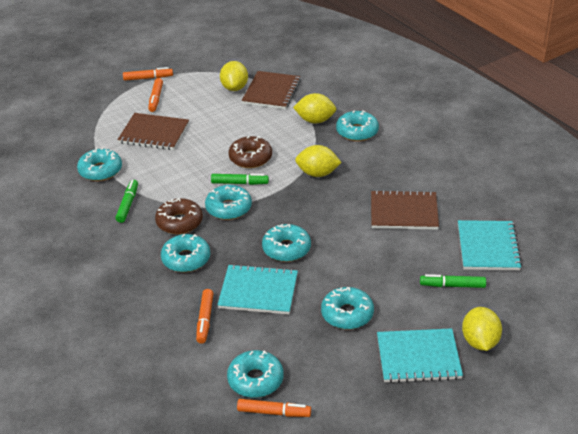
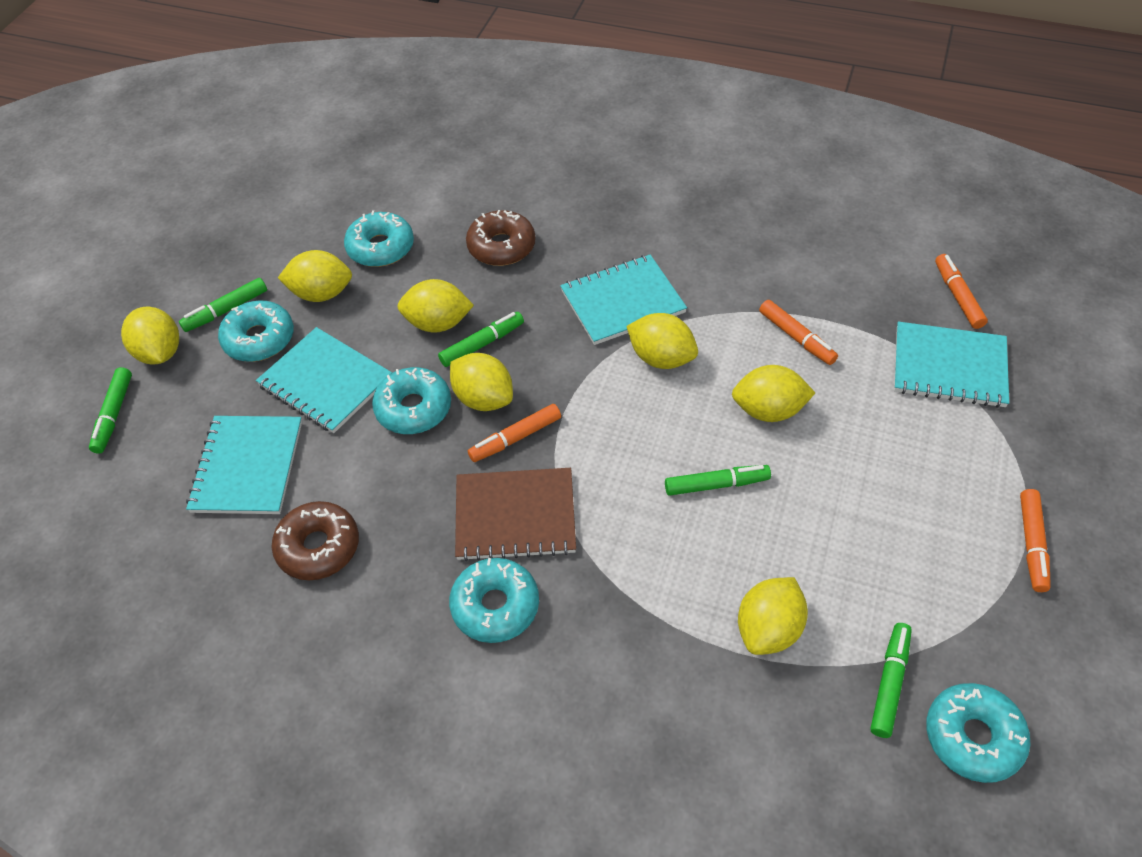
brown notebook: [117,113,189,150] [242,71,301,109] [371,190,439,230] = 3 -> [455,468,576,561] = 1
green marker: [115,180,138,223] [211,174,269,185] [420,274,486,288] = 3 -> [89,367,132,454] [179,278,267,332] [438,312,524,367] [665,465,771,496] [870,623,912,738] = 5
turquoise donut: [77,147,122,181] [161,234,210,272] [205,185,252,220] [227,350,284,398] [262,224,311,262] [321,287,374,329] [336,110,379,141] = 7 -> [218,301,294,362] [344,210,414,267] [372,367,451,434] [449,558,539,643] [926,683,1031,783] = 5
turquoise notebook: [217,264,298,314] [377,328,463,383] [458,220,522,270] = 3 -> [186,416,302,514] [256,327,392,433] [560,255,687,345] [894,321,1009,408] = 4
yellow lemon: [220,61,248,91] [293,93,336,123] [295,145,342,177] [462,307,502,351] = 4 -> [121,307,179,365] [278,250,352,302] [397,279,474,333] [450,353,513,411] [626,313,698,369] [732,365,815,422] [738,577,808,655] = 7

